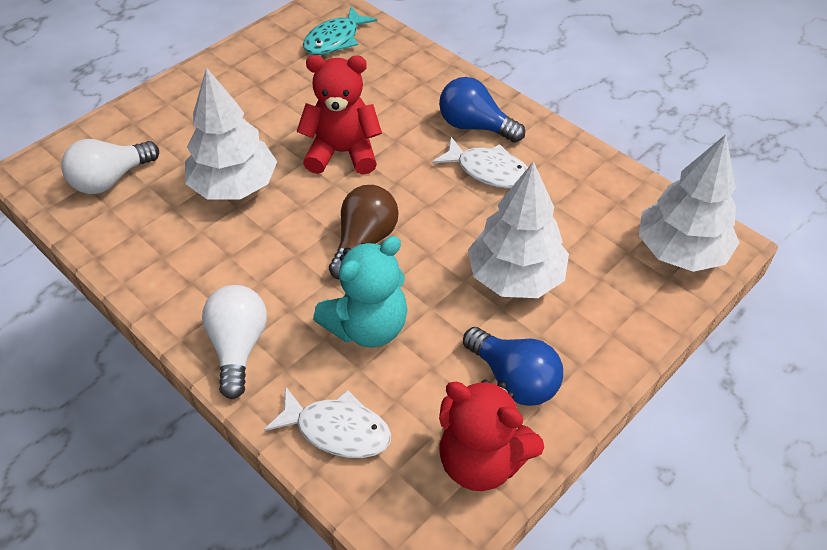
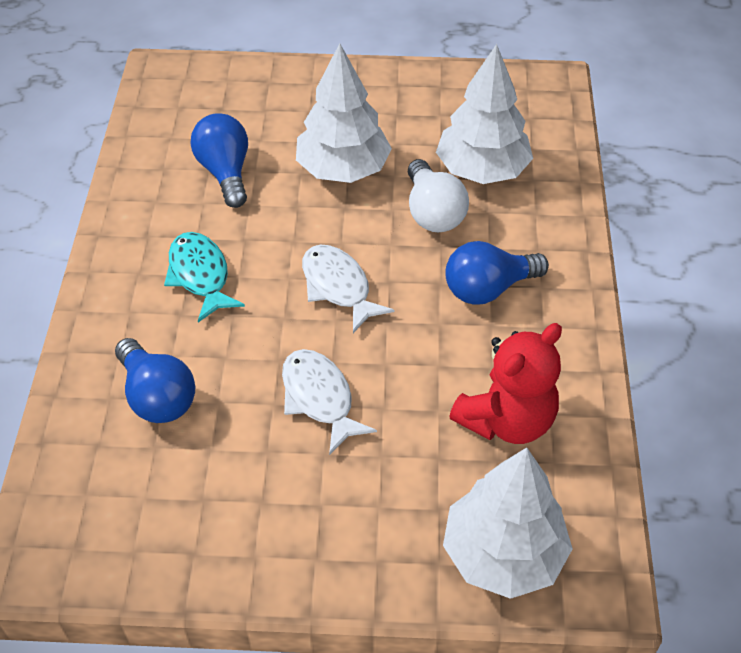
blue light bulb: [439,77,525,142] [463,327,563,406] = 2 -> [115,338,195,423] [190,113,248,208] [445,241,549,305] = 3
brown light bulb: [329,185,398,280] = 1 -> none = 0
red teddy bear: [297,55,382,175] [439,379,544,491] = 2 -> [449,323,562,444] = 1
turquoise teddy bear: [313,236,408,348] = 1 -> none = 0
white light bulb: [62,139,159,194] [202,285,267,399] = 2 -> [408,159,469,232] = 1

